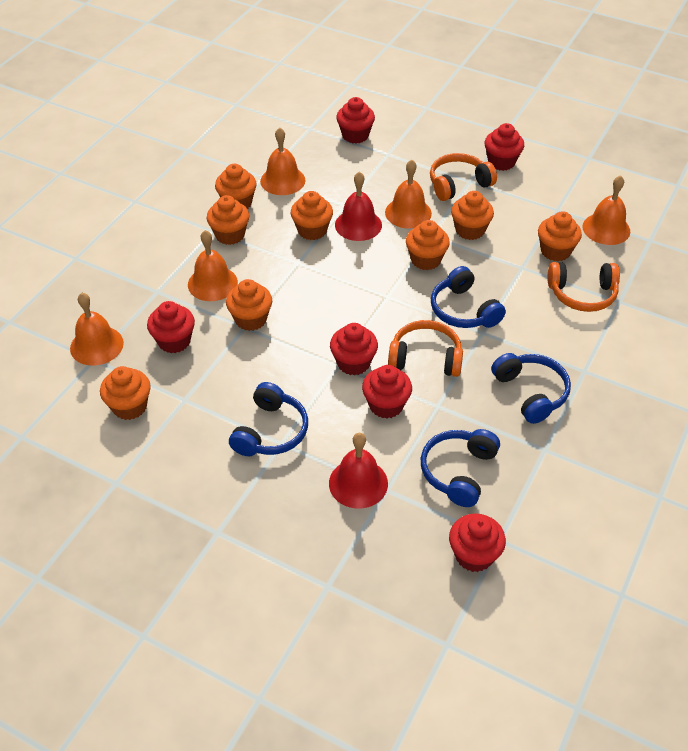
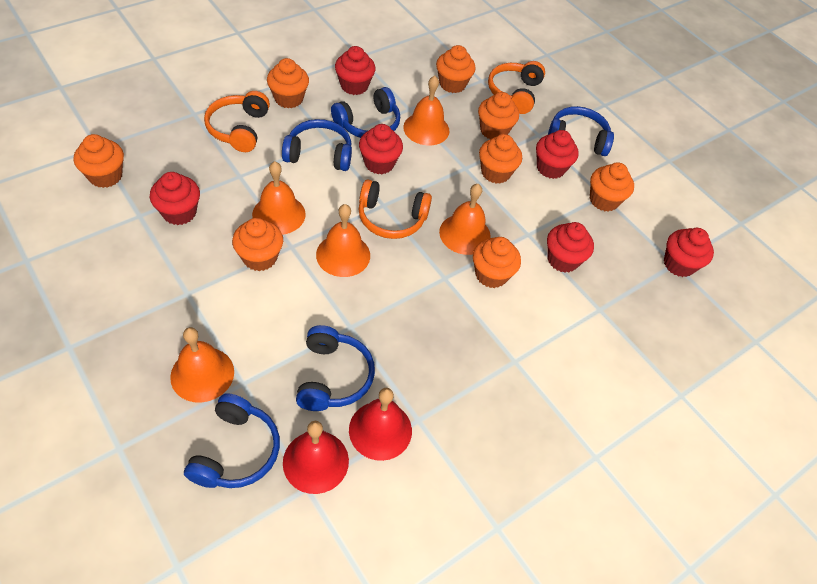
blue headphones: [229,382,308,456] [421,429,500,507] [431,266,506,328] [491,353,571,424] = 4 -> [184,393,280,488] [282,119,352,171] [296,325,375,411] [331,87,400,138] [548,106,614,156] = 5

